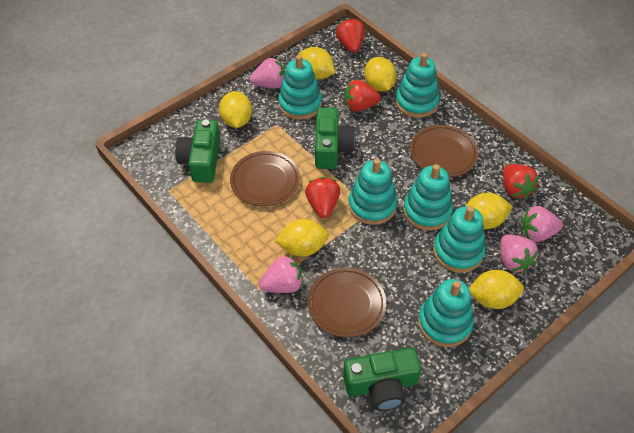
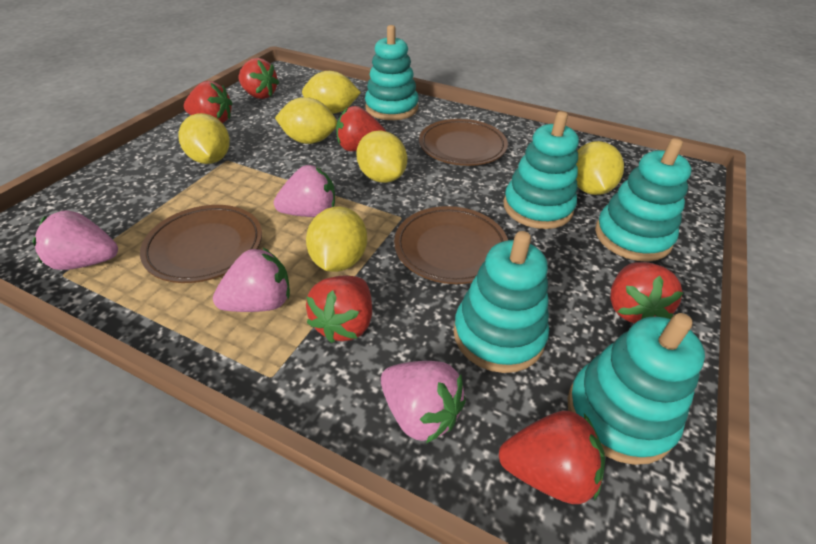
green camera: [175,120,221,183] [315,107,355,169] [343,348,421,411] = 3 -> none = 0
red strawberry: [305,177,340,218] [336,18,365,53] [344,80,381,112] [503,164,539,199] = 4 -> [184,81,232,123] [238,58,279,99] [306,276,372,343] [336,106,387,151] [499,411,605,504] [610,262,684,323] = 6
turquoise stacking toy: [278,55,322,120] [348,158,397,225] [395,53,440,118] [403,164,453,231] [418,279,474,347] [433,206,486,273] = 6 -> [365,25,419,120] [453,231,549,373] [503,111,579,229] [568,313,705,465] [595,138,691,262] = 5

